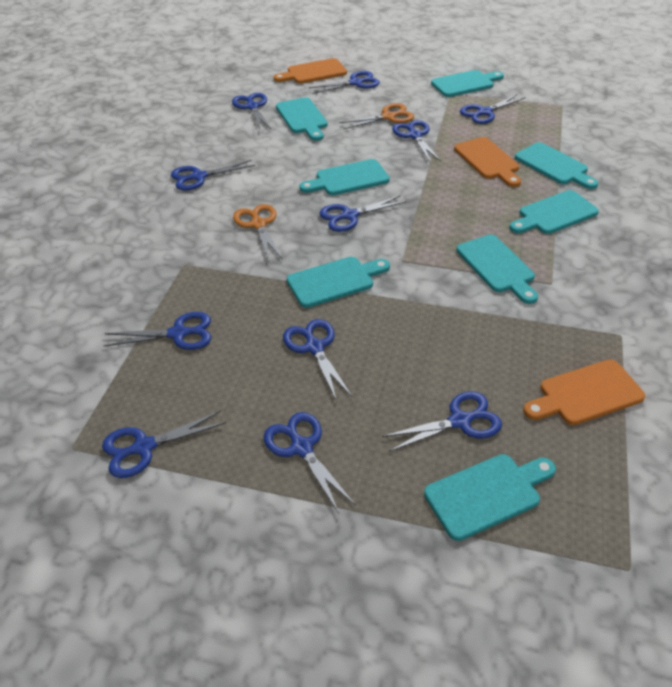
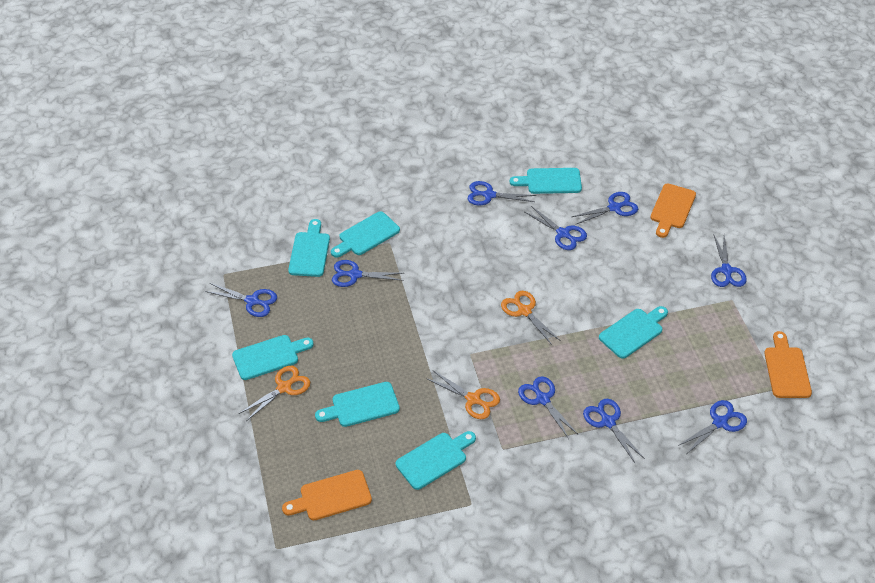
blue scissors: [102,411,226,478] [104,312,211,350] [171,160,255,190] [232,93,271,129] [264,412,356,513] [283,319,352,402] [309,71,380,94] [320,196,407,232] [382,392,502,452] [392,120,441,162] [460,95,525,124] = 11 -> [205,283,277,317] [332,260,403,287] [467,181,536,205] [518,376,579,439] [525,206,587,250] [572,192,638,224] [583,399,645,463] [678,400,747,453] [711,235,747,287] = 9
orange scissors: [233,204,283,261] [339,103,414,129] = 2 -> [239,366,310,421] [426,370,500,419] [501,291,561,345] = 3
turquoise cutting board: [276,97,328,141] [287,257,390,308] [299,159,390,195] [424,454,556,541] [431,70,504,97] [456,234,538,304] [509,190,599,234] [515,142,598,189] = 8 -> [232,335,314,380] [288,219,330,277] [315,382,400,427] [331,211,400,258] [396,431,476,490] [510,168,582,194] [599,306,668,359] = 7

